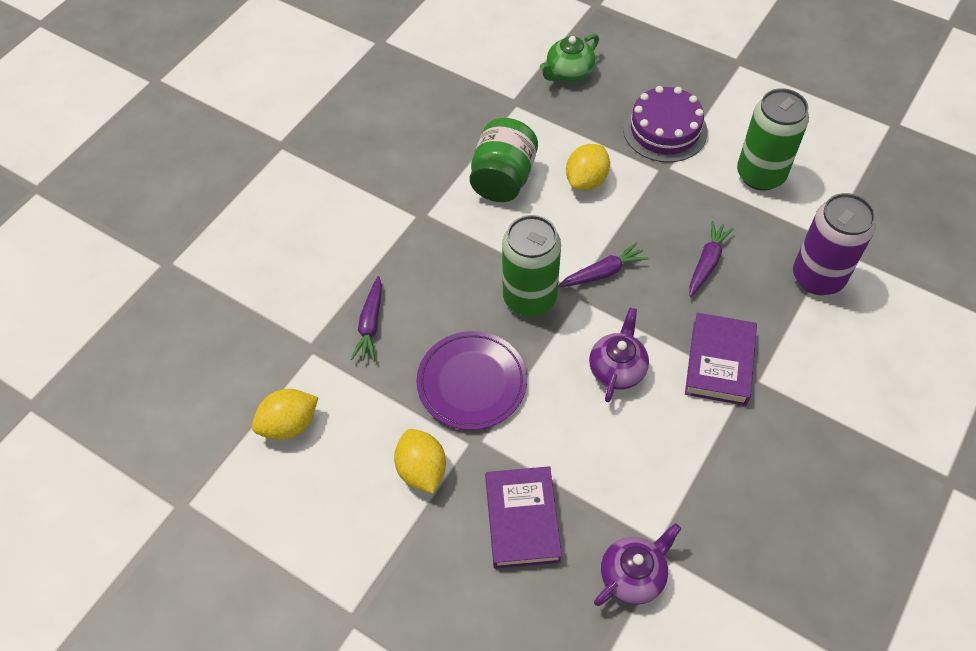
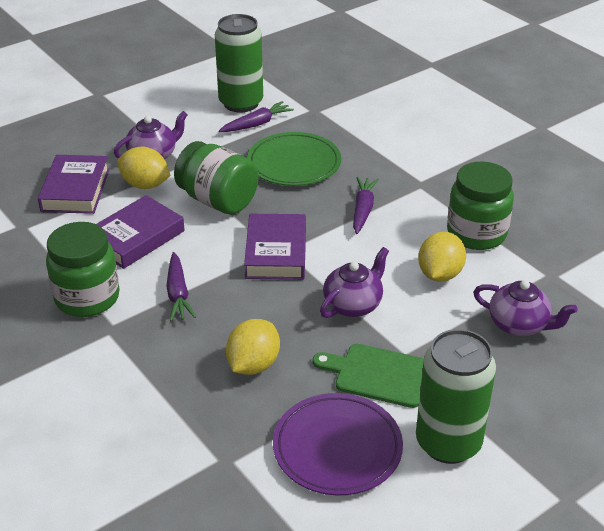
green cutting board: none = 0 -> [313,344,424,408] = 1
green jar: [470,118,538,202] = 1 -> [46,222,120,317] [174,141,258,215] [447,162,514,250] = 3
green plate: none = 0 -> [247,132,341,186] = 1
green teapot: [540,34,599,82] = 1 -> none = 0
purple book: [485,466,562,569] [685,313,757,406] = 2 -> [38,155,110,214] [96,195,185,269] [244,214,306,280] = 3
purple cake: [623,86,708,162] = 1 -> none = 0
purple can: [793,193,875,295] = 1 -> none = 0
purple teapot: [589,308,649,402] [594,523,681,606] = 2 -> [114,111,188,159] [320,247,389,318] [473,280,578,336] = 3

